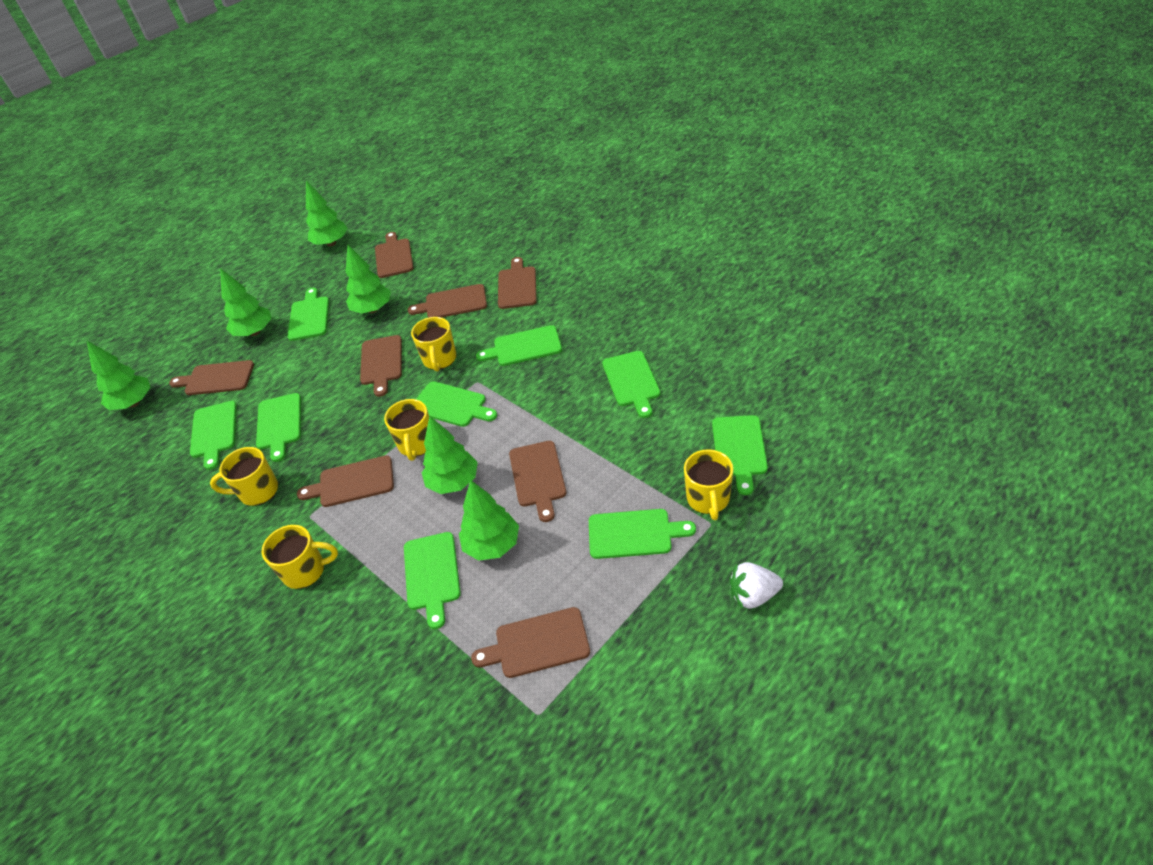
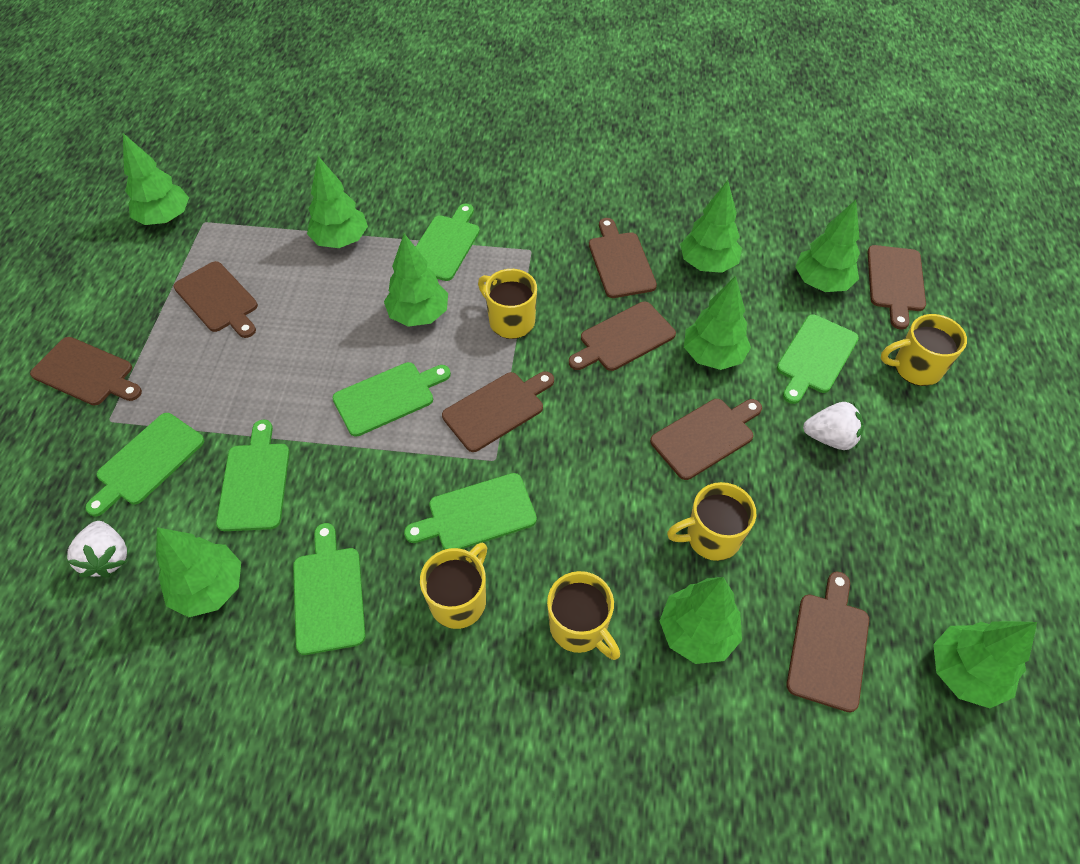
green cutting board: [190,401,237,470] [256,393,301,462] [287,288,329,341] [404,532,461,629] [416,381,497,427] [476,325,562,366] [589,509,696,559] [602,351,660,418] [712,415,768,495] = 9 -> [85,413,204,516] [216,419,290,531] [293,523,366,655] [332,362,451,437] [404,473,537,550] [416,203,480,281] [777,314,859,404] = 7
green tree: [87,341,151,410] [220,268,272,336] [306,180,348,246] [345,245,391,314] [422,416,478,494] [459,480,519,561] = 6 -> [123,133,189,225] [156,527,241,617] [307,156,368,248] [384,233,448,327] [660,577,742,664] [680,180,742,273] [684,276,751,370] [795,200,860,292] [933,621,1037,708] = 9
white strawberry: [730,562,783,609] = 1 -> [67,521,127,578] [803,402,864,450] = 2

